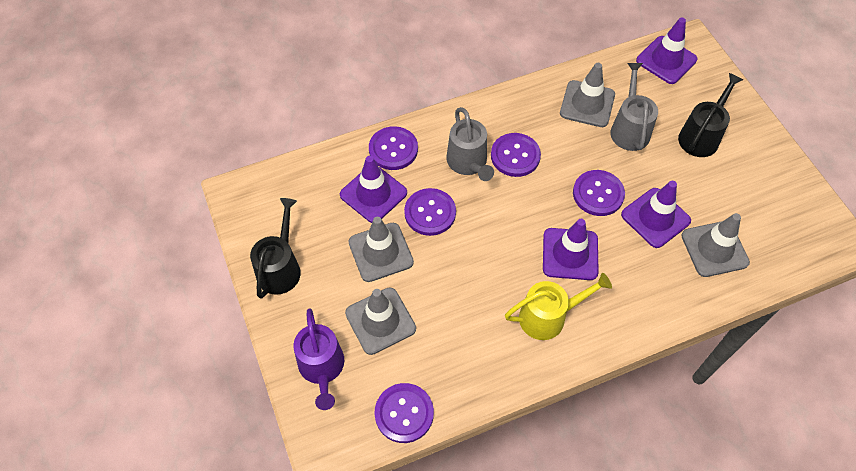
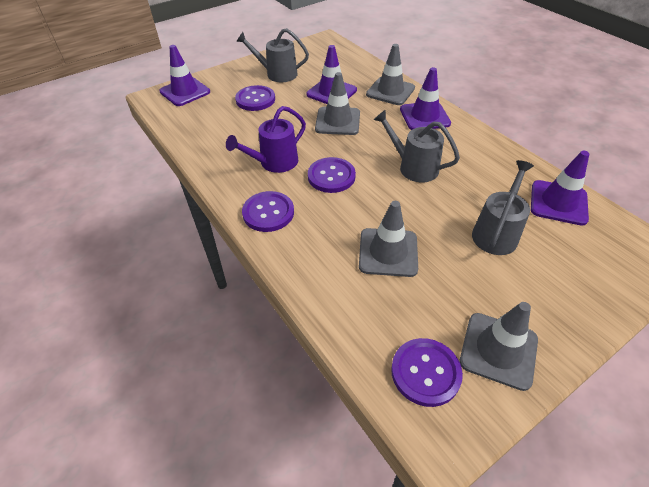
black watering can: [250,198,301,299] [678,73,743,157] = 2 -> none = 0
grey watering can: [446,107,494,181] [610,63,658,151] = 2 -> [236,28,309,82] [374,110,460,182] [472,160,534,255] = 3
purple button: [369,126,418,170] [374,383,434,443] [404,188,456,236] [491,133,541,177] [573,170,625,216] = 5 -> [235,85,275,111] [242,191,294,232] [308,157,356,193] [391,338,463,407] = 4
yellow watering can: [505,273,612,340] = 1 -> none = 0

